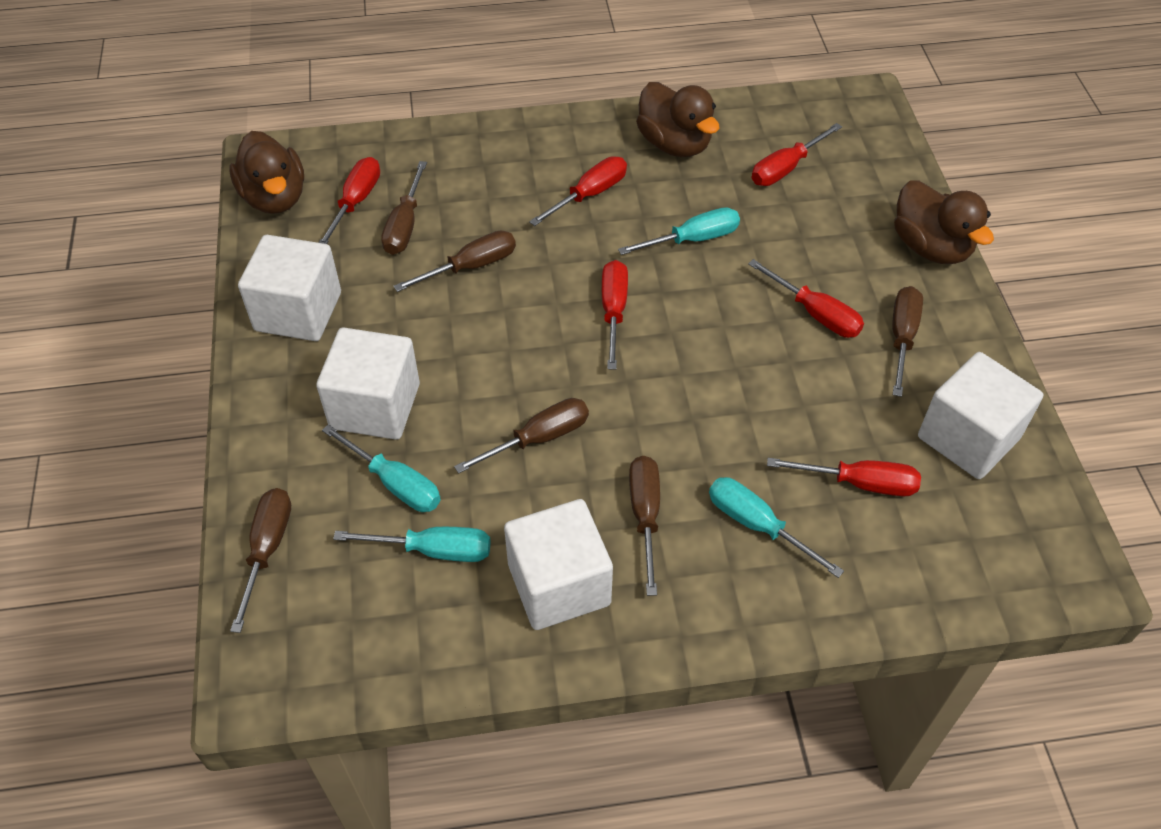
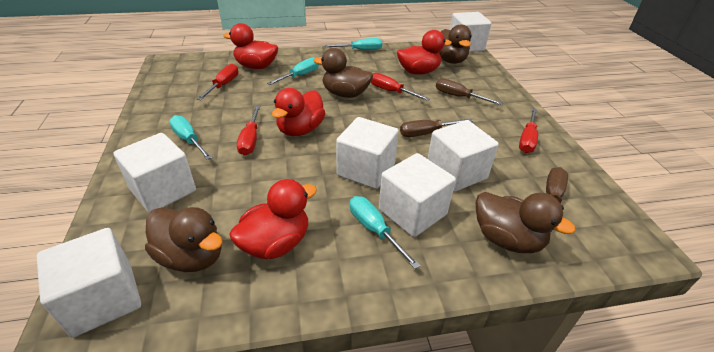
brown duck: [229,131,304,214] [636,82,720,157] [894,180,994,264] = 3 -> [145,207,223,272] [313,48,373,98] [438,24,472,64] [476,192,576,253] = 4
brown screwdriver: [230,488,291,633] [381,161,427,255] [394,230,516,292] [454,398,589,474] [629,456,660,596] [892,286,923,397] = 6 -> [400,118,473,137] [436,78,503,105] [546,167,568,232] = 3
red duck: none = 0 -> [223,23,278,69] [229,179,317,259] [272,88,325,136] [397,30,452,75] = 4
red screwdriver: [319,157,380,244] [529,156,627,226] [602,260,628,370] [748,259,864,338] [752,123,842,186] [767,458,921,496] = 6 -> [197,64,239,100] [237,106,260,156] [371,73,430,101] [519,108,538,153] = 4
white cube: [238,235,341,341] [316,327,420,440] [504,499,613,630] [918,352,1043,479] = 4 -> [37,228,141,337] [114,133,196,213] [336,117,399,189] [379,153,456,237] [428,120,499,192] [450,12,491,52] = 6

